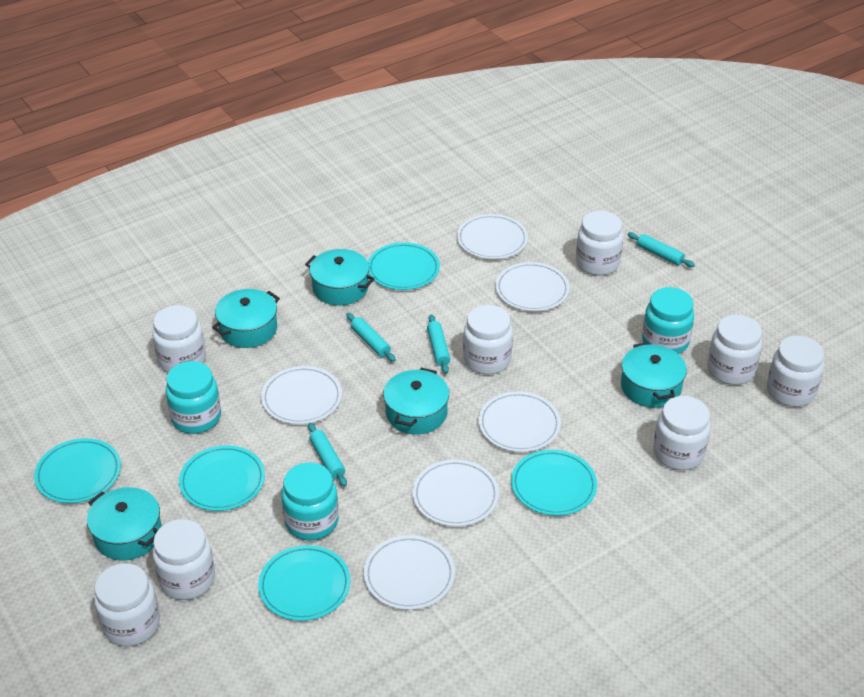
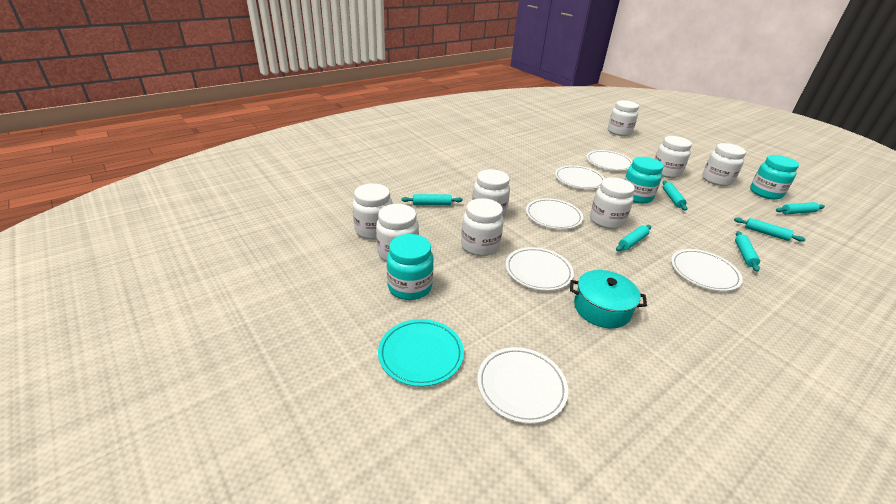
turquoise plate: [34,438,121,503] [179,445,265,511] [258,545,350,621] [368,242,440,290] [511,450,597,516] = 5 -> [378,319,464,387] = 1
turquoise pot: [87,487,162,560] [212,289,280,348] [305,249,375,306] [383,367,449,435] [621,342,687,408] = 5 -> [570,270,647,328] = 1
turquoise rolling pin: [308,423,347,487] [346,313,396,362] [427,314,450,374] [628,232,695,267] = 4 -> [401,194,463,205] [616,225,651,251] [662,181,687,211] [734,218,806,242] [735,231,760,272] [776,202,825,214] = 6

